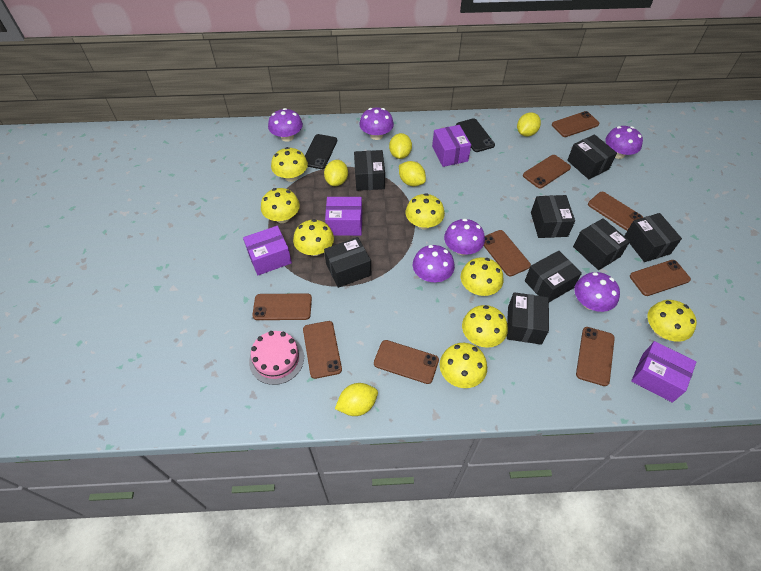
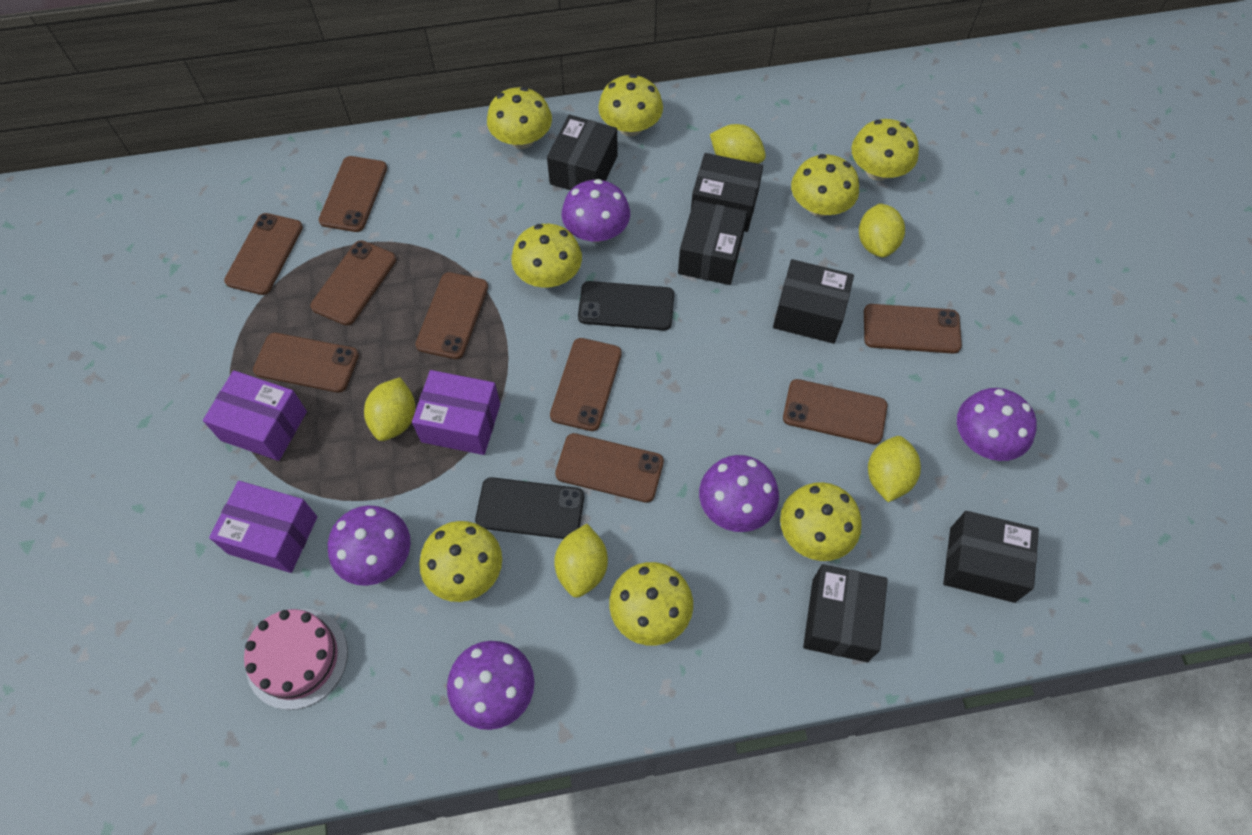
black box: [324,237,371,288] [354,150,385,191] [507,292,549,345] [525,251,582,302] [531,195,575,238] [567,134,617,179] [573,218,630,270] [625,213,682,262] = 8 -> [547,115,618,190] [678,200,747,285] [691,153,763,232] [773,259,854,344] [803,564,888,662] [943,511,1039,603] = 6
purple box: [243,226,292,275] [325,197,362,236] [432,125,471,167] [631,341,696,403] = 4 -> [203,370,307,461] [209,481,317,573] [412,370,500,455] = 3
purple mushroom: [268,108,303,142] [359,107,394,140] [413,245,455,282] [444,219,485,255] [574,272,620,312] [605,126,643,159] = 6 -> [328,505,411,586] [447,641,534,730] [562,179,630,242] [699,455,779,532] [957,388,1037,461] = 5

